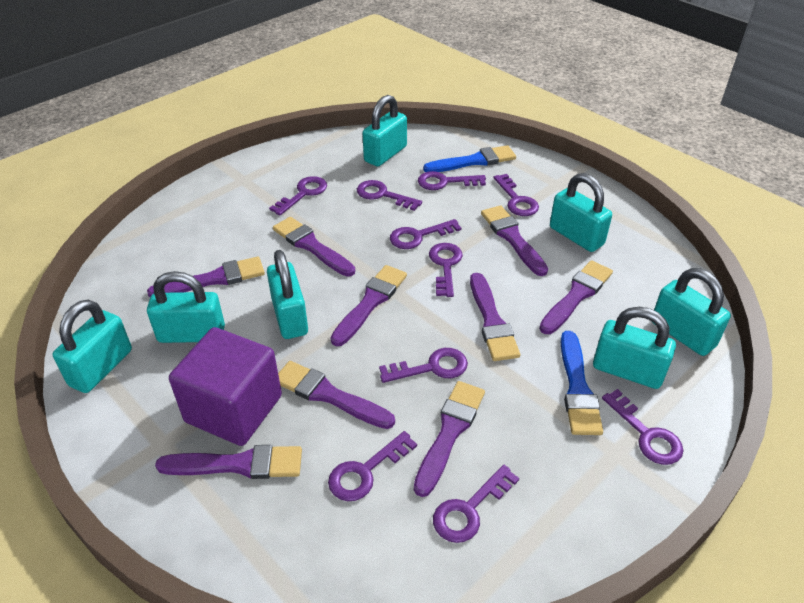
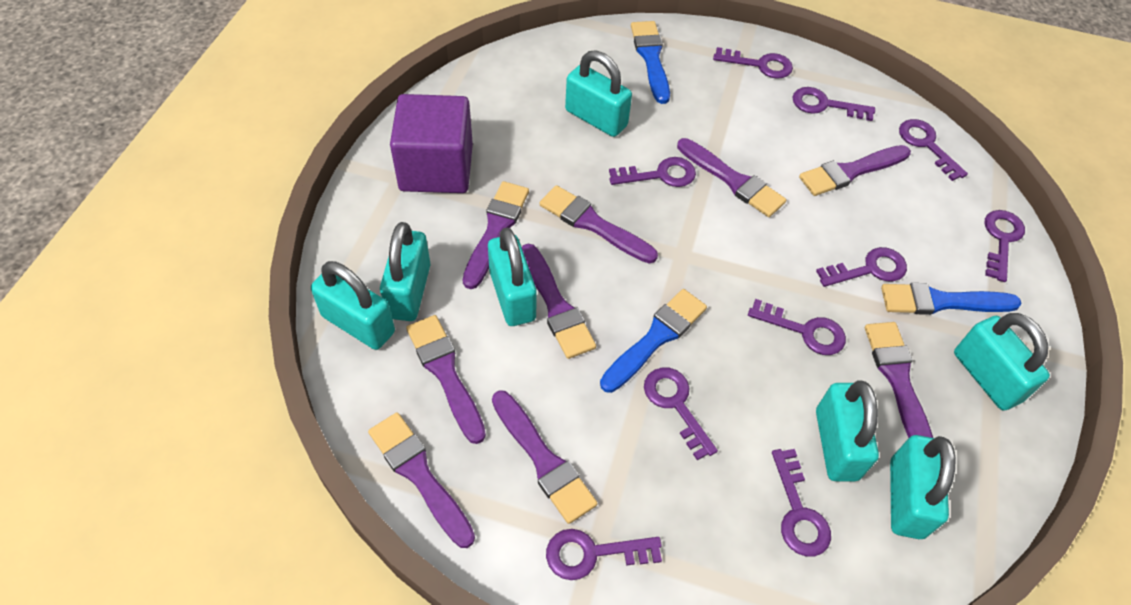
blue brush: [423,145,516,172] [561,331,603,435] = 2 -> [600,289,707,393] [631,21,670,104] [881,283,1022,315] = 3

